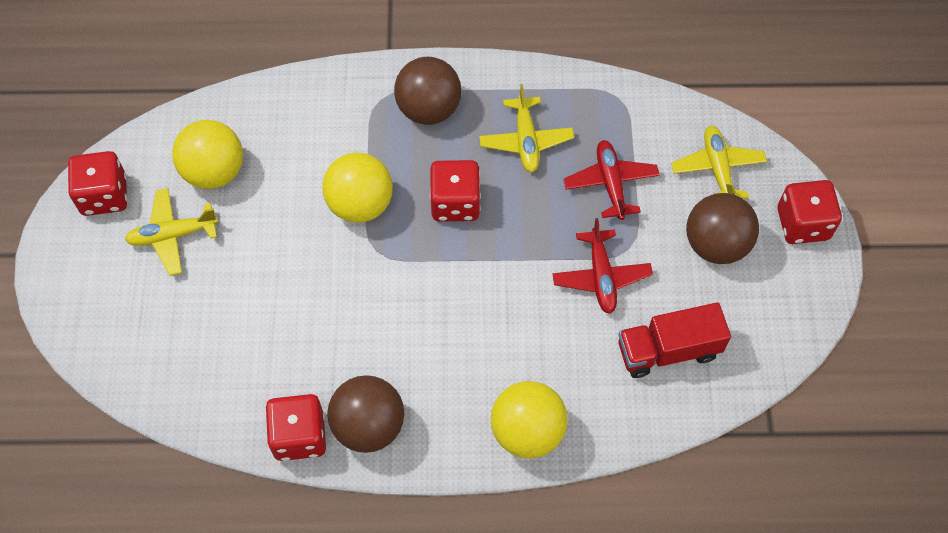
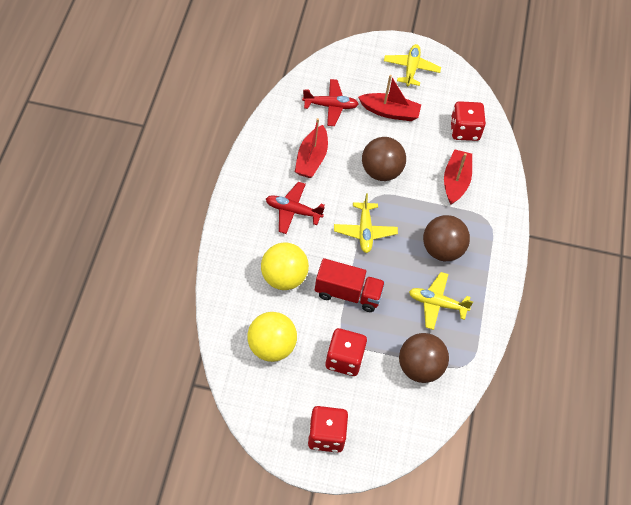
red boat: none = 0 -> [295,118,328,178] [358,75,421,121] [444,149,472,204] = 3
red dice: [68,151,127,216] [266,394,326,461] [430,160,481,222] [778,180,842,244] = 4 -> [308,406,348,453] [325,328,367,376] [450,101,486,141] = 3
yellow ball: [172,120,243,189] [322,152,393,223] [491,381,568,458] = 3 -> [248,312,297,362] [261,242,309,290] = 2

